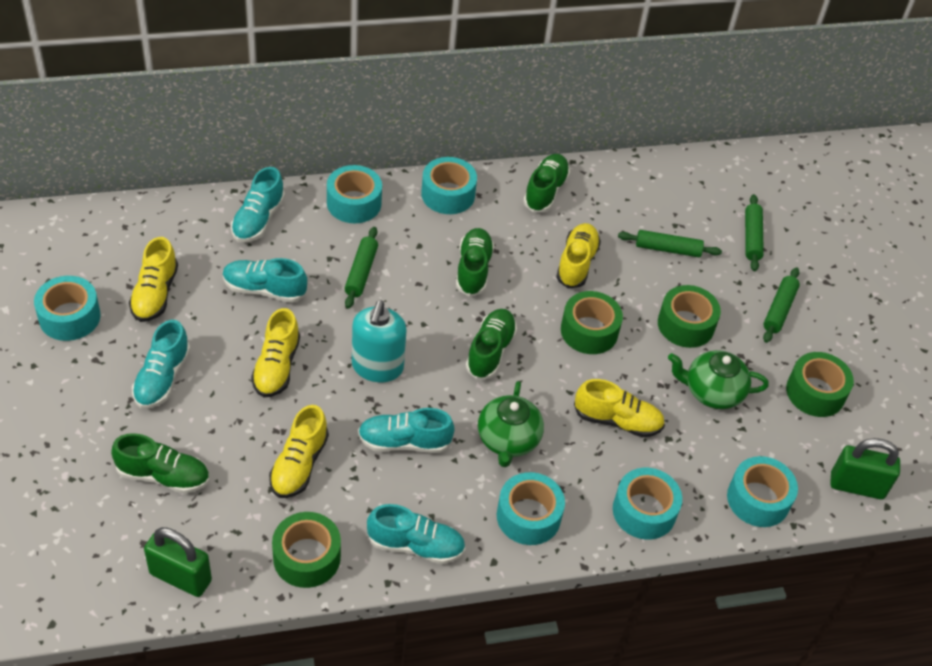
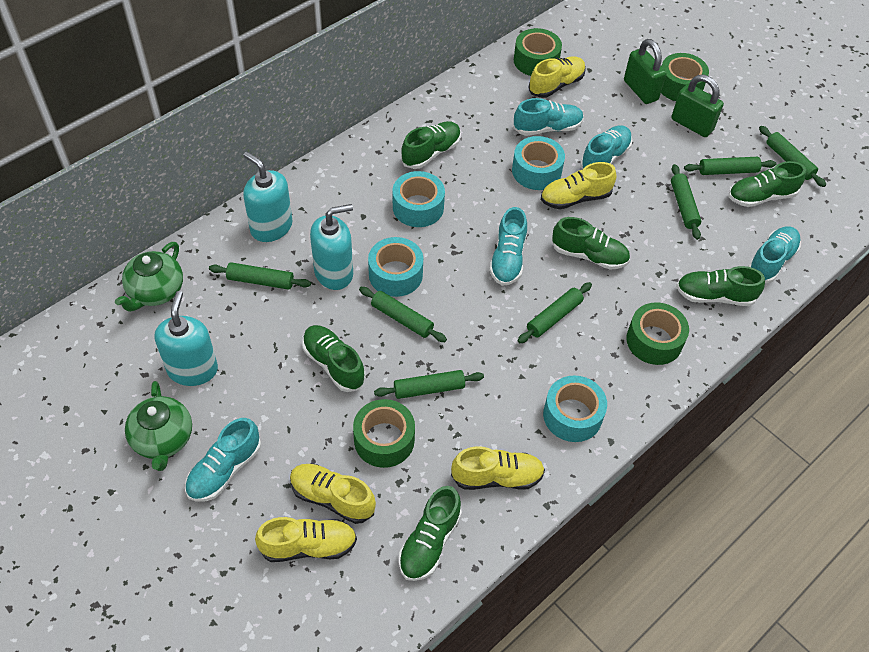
green rolling pin: [344,227,378,308] [618,230,722,257] [745,194,764,271] [763,267,800,343] = 4 -> [209,262,311,290] [359,287,447,342] [374,370,484,399] [518,282,592,343] [671,164,701,240] [684,157,776,175] [759,126,826,187] = 7
green shoe: [111,433,209,494] [456,228,494,297] [466,309,517,380] [523,154,570,213] = 4 -> [302,325,366,392] [399,486,462,581] [401,121,461,169] [552,217,630,270] [676,266,765,306] [729,161,806,207] = 6
turquoise soap dispenser: [352,301,407,382] = 1 -> [155,291,218,386] [243,152,292,242] [310,204,353,290] = 3
turquoise tape: [34,276,101,341] [327,165,382,223] [421,157,477,214] [497,472,565,545] [613,468,682,540] [727,456,798,527] = 6 -> [368,237,423,297] [393,171,445,227] [512,136,565,190] [543,375,607,442] = 4

